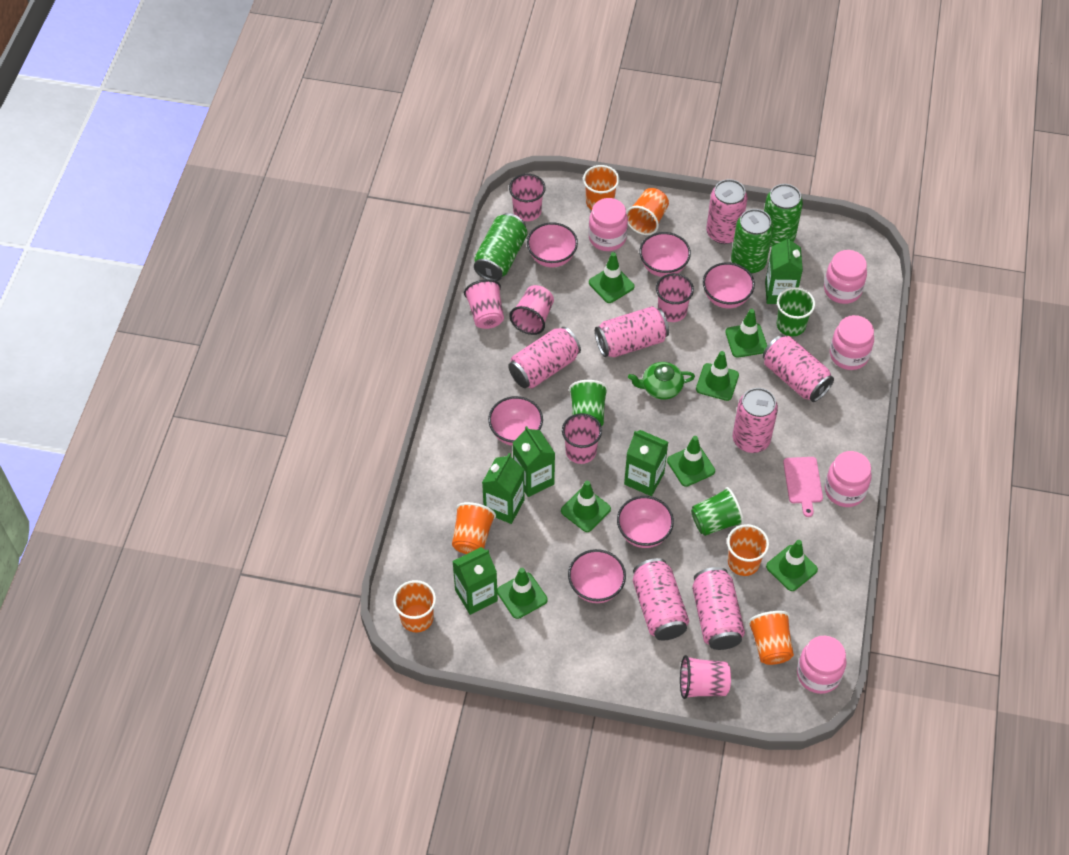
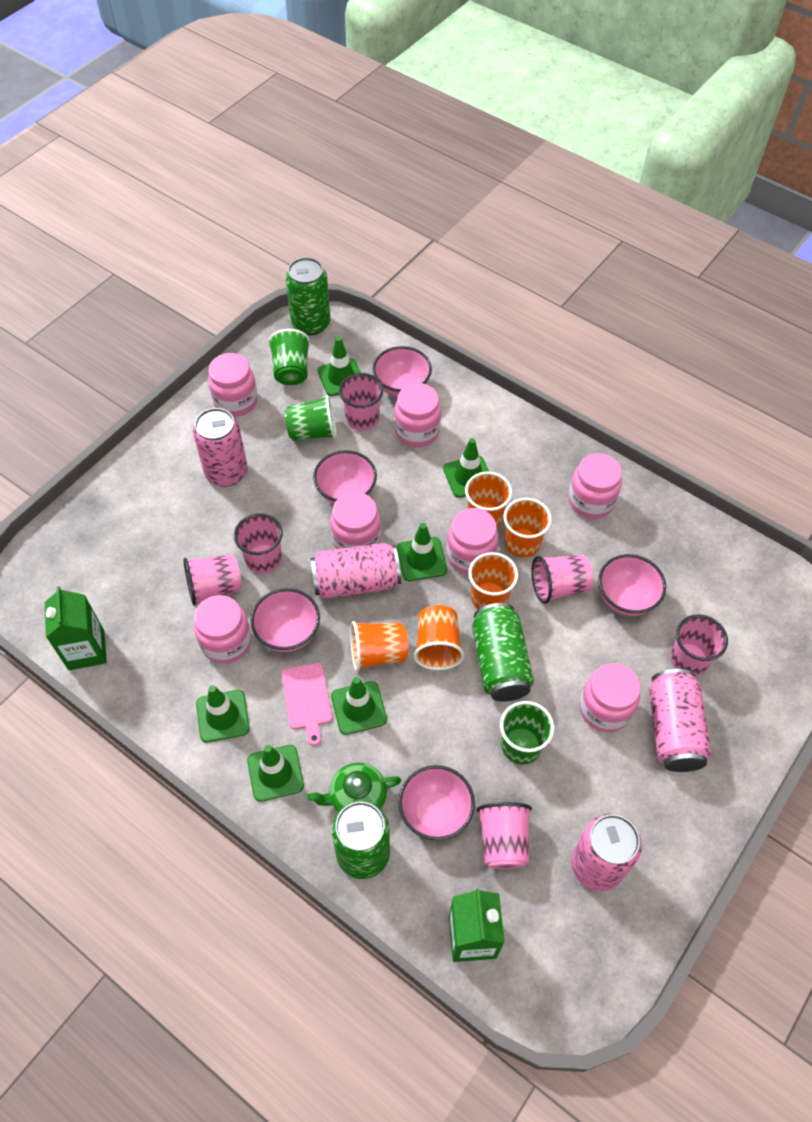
green carton: [452,547,498,615] [482,453,524,524] [513,426,555,497] [624,430,668,496] [765,236,803,304] = 5 -> [45,586,107,670] [449,888,505,962] = 2
green traffic cone: [497,568,548,619] [561,481,611,532] [589,252,635,303] [667,436,715,487] [696,351,739,401] [725,309,767,358] [766,540,818,591] = 7 -> [196,685,250,743] [247,745,304,802] [318,337,361,396] [331,677,387,735] [397,523,447,581] [443,438,489,498] = 6
orange cup: [393,580,436,632] [452,502,496,554] [583,165,619,210] [626,188,669,235] [727,524,769,576] [748,611,794,665] = 6 -> [350,621,408,671] [414,605,464,670] [465,472,512,527] [468,552,518,609] [504,498,552,558] = 5
pink bowl: [488,396,543,446] [527,222,578,267] [568,549,626,603] [617,496,674,548] [639,232,691,277] [703,262,755,308] = 6 -> [251,588,320,652] [313,450,377,504] [373,346,432,397] [398,765,475,840] [598,554,666,616] = 5
pink can: [508,327,581,389] [595,306,669,357] [633,558,689,641] [692,567,745,650] [706,179,747,244] [733,388,778,453] [763,335,834,402] = 7 -> [193,408,247,487] [310,543,401,599] [571,814,642,892] [649,669,712,772] = 4
pink jar: [588,198,628,251] [797,636,846,694] [824,250,867,304] [825,451,872,507] [830,315,874,370] = 5 -> [194,595,252,664] [208,353,258,417] [330,492,381,549] [394,383,441,447] [447,508,498,575] [568,453,622,519] [579,663,641,732] = 7

